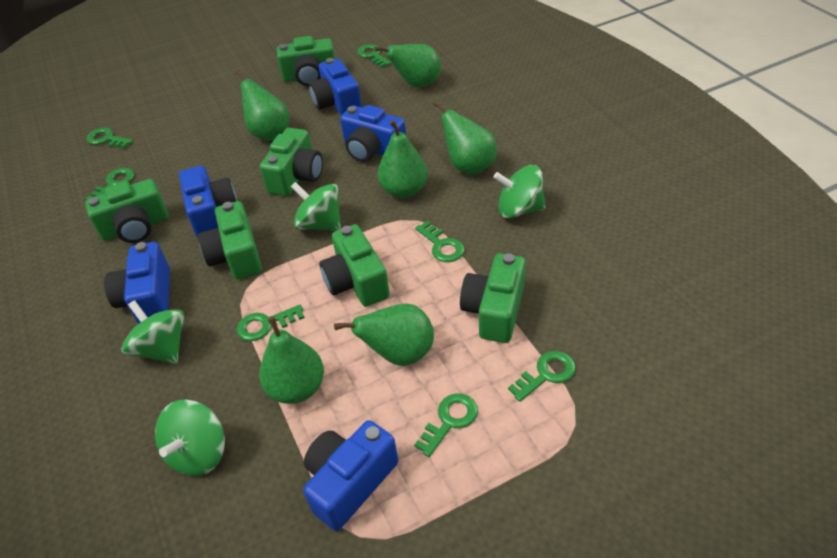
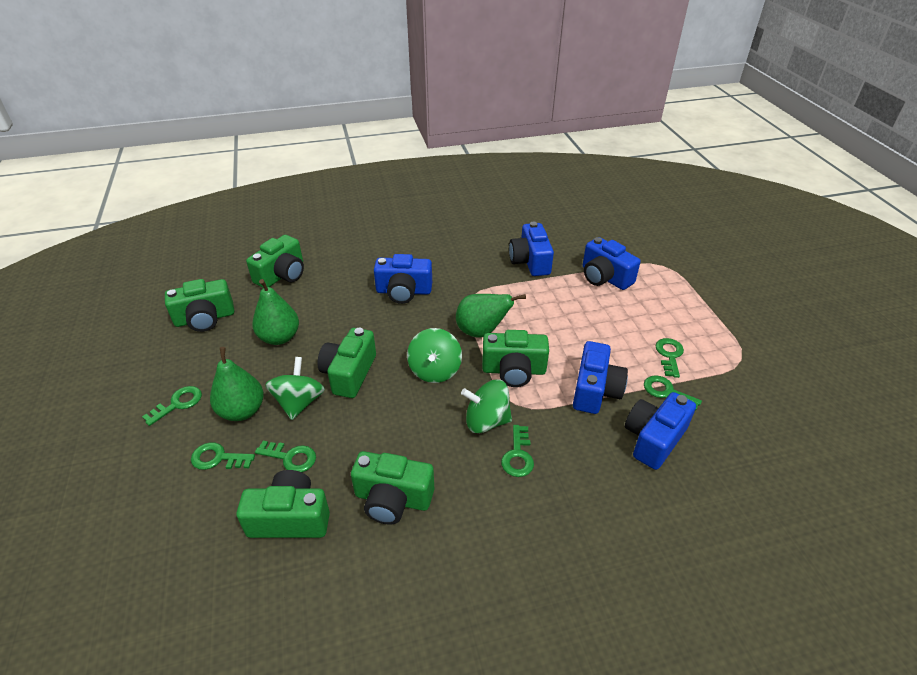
green key: [86,128,133,148] [86,168,134,200] [237,305,305,341] [357,44,391,68] [414,393,478,457] [415,221,465,262] [508,351,576,402] = 7 -> [142,386,202,426] [191,442,255,470] [255,441,316,472] [501,425,534,477] [644,375,702,411] [655,338,684,378] = 6
green pear: [235,70,289,141] [259,316,324,404] [334,303,434,366] [375,44,441,87] [378,120,428,198] [433,100,497,175] = 6 -> [210,347,264,421] [252,279,299,345] [456,294,526,337] = 3
green spinning top: [121,300,184,364] [155,399,225,476] [291,182,341,231] [493,165,546,218] = 4 -> [265,357,325,420] [407,328,462,383] [461,380,512,433] = 3

